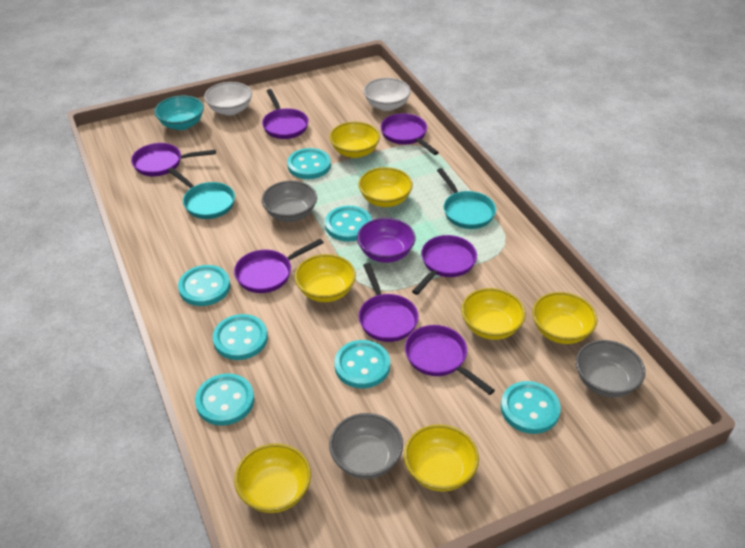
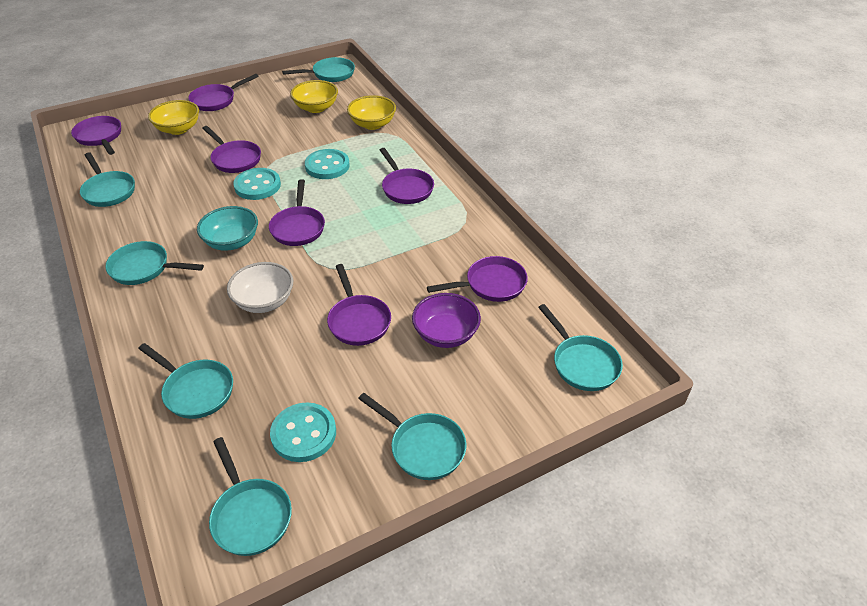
grey bowl: [262,181,317,222] [329,413,403,479] [576,340,645,397] = 3 -> none = 0
turquoise button: [178,265,230,306] [195,373,254,426] [213,314,268,360] [287,148,331,179] [325,206,372,242] [334,340,390,388] [501,381,561,434] = 7 -> [233,168,281,200] [270,402,336,462] [305,149,350,179] = 3
turquoise pan: [168,167,235,219] [437,168,496,229] = 2 -> [80,152,135,207] [105,241,204,285] [138,343,233,419] [209,437,292,556] [282,57,355,82] [358,393,466,480] [538,304,623,391] = 7
white bowl: [204,82,252,116] [364,78,411,111] = 2 -> [227,262,293,313] = 1
yellow bowl: [234,443,311,513] [295,254,356,302] [329,122,380,158] [358,167,413,207] [404,424,479,492] [461,288,526,340] [532,292,598,344] = 7 -> [148,100,199,135] [290,80,338,113] [347,95,396,130] = 3

